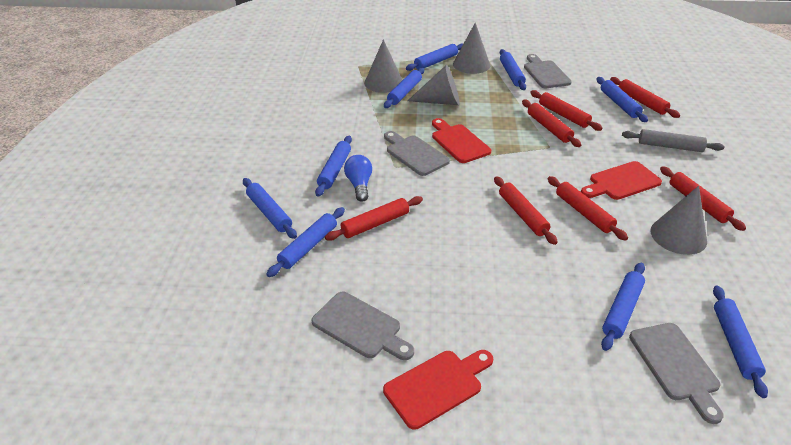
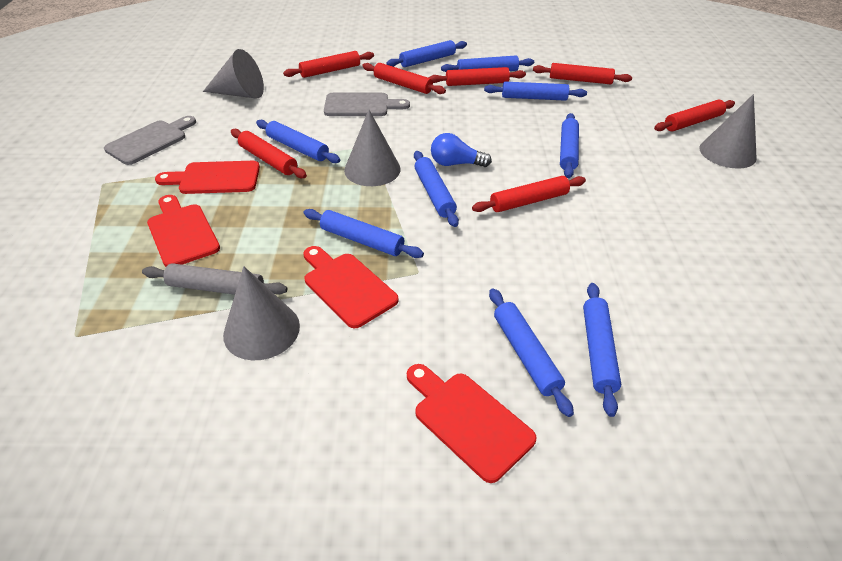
grey cutting board: [311,292,414,360] [384,131,450,176] [524,54,572,88] [629,323,723,424] = 4 -> [104,116,196,165] [324,93,410,116] = 2
red cutting board: [383,350,493,430] [432,118,491,163] [581,161,662,200] = 3 -> [147,195,220,267] [155,161,260,194] [304,246,399,328] [407,364,537,483] = 4

